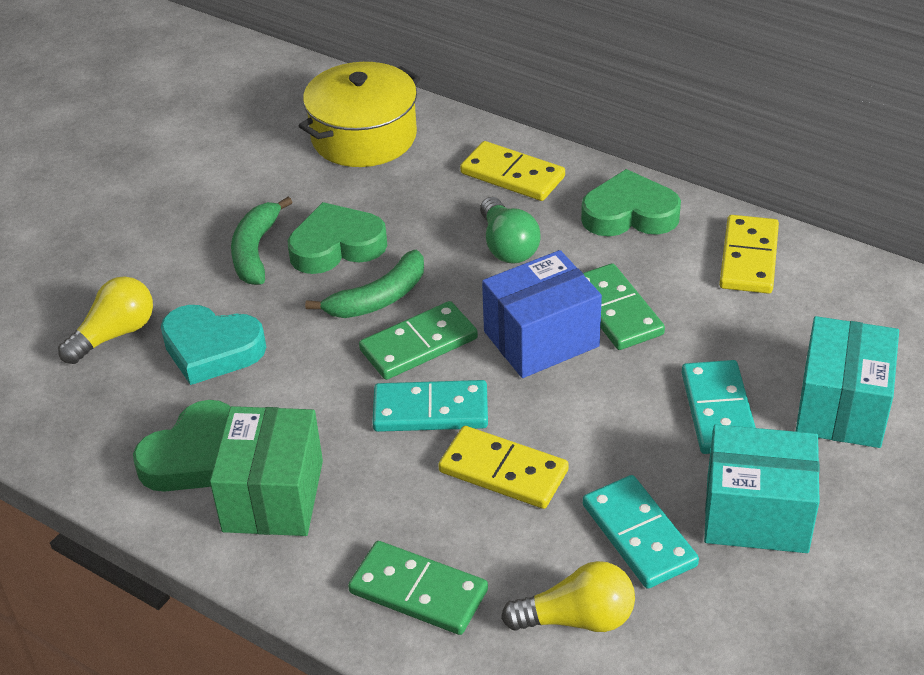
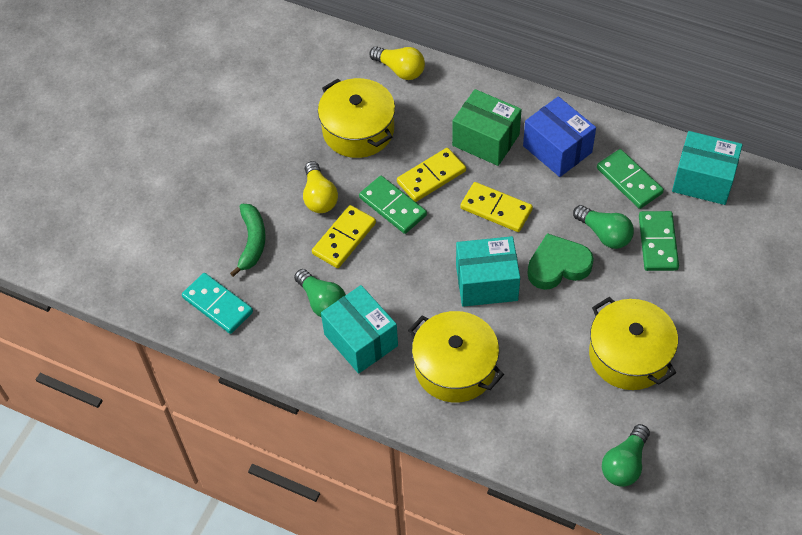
green banana: [231,197,292,285] [305,250,424,318] = 2 -> [230,204,266,277] = 1
green heart: [133,400,230,492] [288,202,387,274] [581,169,681,236] = 3 -> [527,233,594,290] = 1
green light bulb: [480,197,540,264] = 1 -> [294,269,346,317] [573,205,634,249] [602,424,650,487] = 3
turquoise box: [704,425,820,553] [795,316,899,448] = 2 -> [321,285,398,374] [456,236,520,307] [672,131,743,205] = 3
turquoise domino: [372,380,488,432] [583,475,699,589] [681,360,756,454] = 3 -> [182,273,253,334] = 1
turquoise heart: [161,305,266,385] = 1 -> none = 0
yellow pot: [299,62,420,167] = 1 -> [318,78,395,158] [408,311,504,402] [589,297,678,390] = 3

